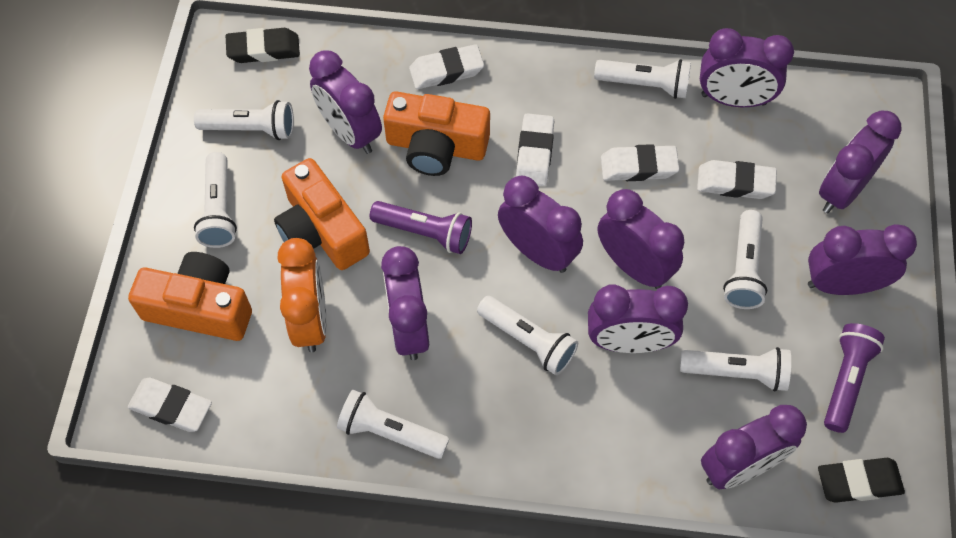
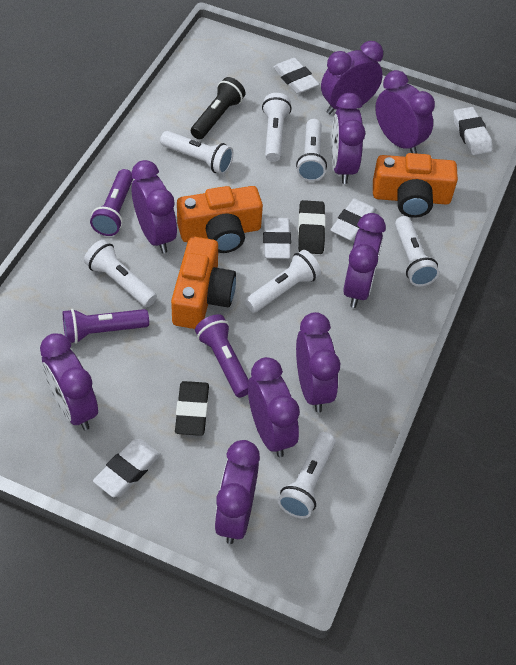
black flashlight: none = 0 -> [191,77,245,139] = 1
orange clock: [278,238,327,352] = 1 -> none = 0
purple flashlight: [370,201,472,254] [824,323,885,433] = 2 -> [63,309,149,344] [90,169,133,236] [195,314,249,398] = 3

